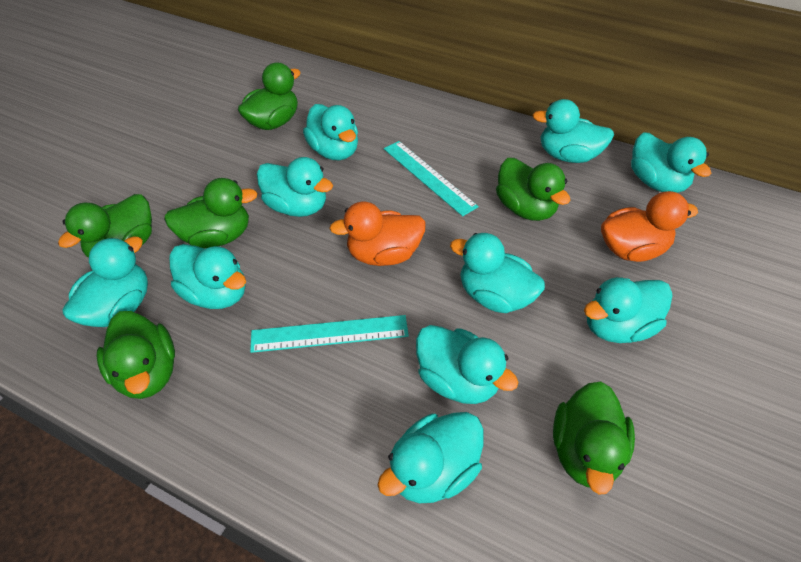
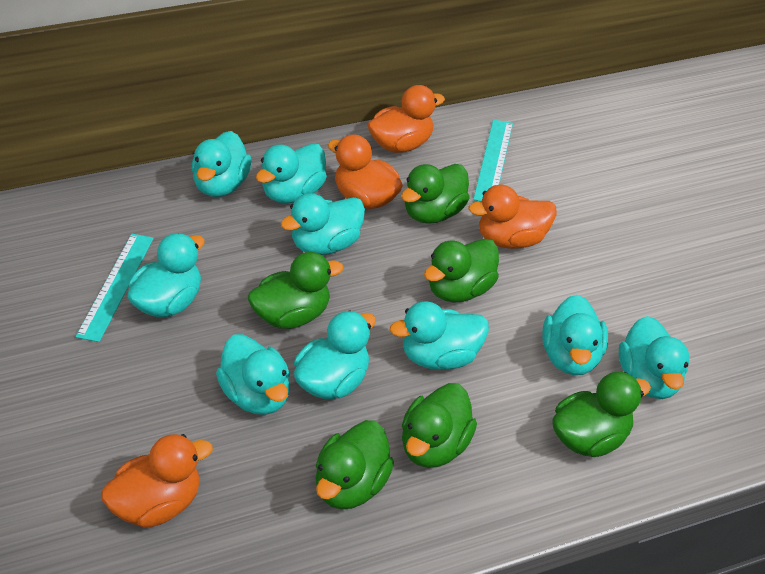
orange duck: [329,201,426,266] [601,191,698,262] = 2 -> [101,434,213,528] [328,134,403,209] [367,85,445,153] [468,185,556,249] = 4
turquoise duck: [63,236,148,327] [169,244,246,309] [257,157,333,217] [303,104,358,160] [378,412,484,503] [416,325,518,404] [450,233,545,313] [532,99,614,163] [584,277,673,343] [631,132,711,193] = 10 -> [127,233,205,317] [191,131,252,197] [216,334,290,415] [256,143,327,203] [280,193,365,255] [294,310,376,399] [389,301,489,370] [542,295,608,375] [619,316,690,399] = 9

